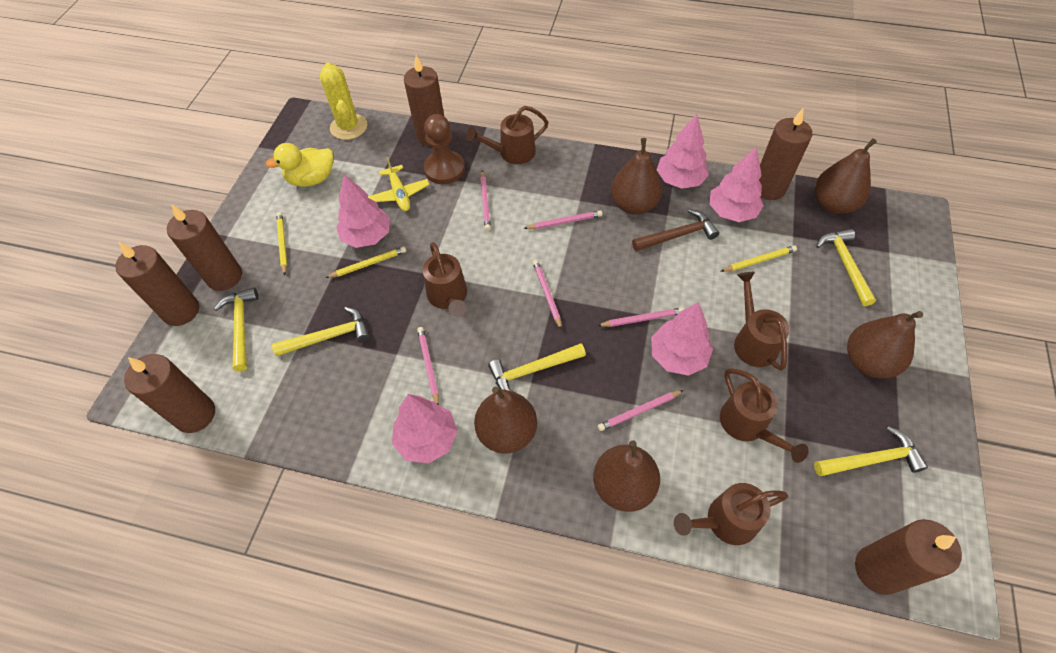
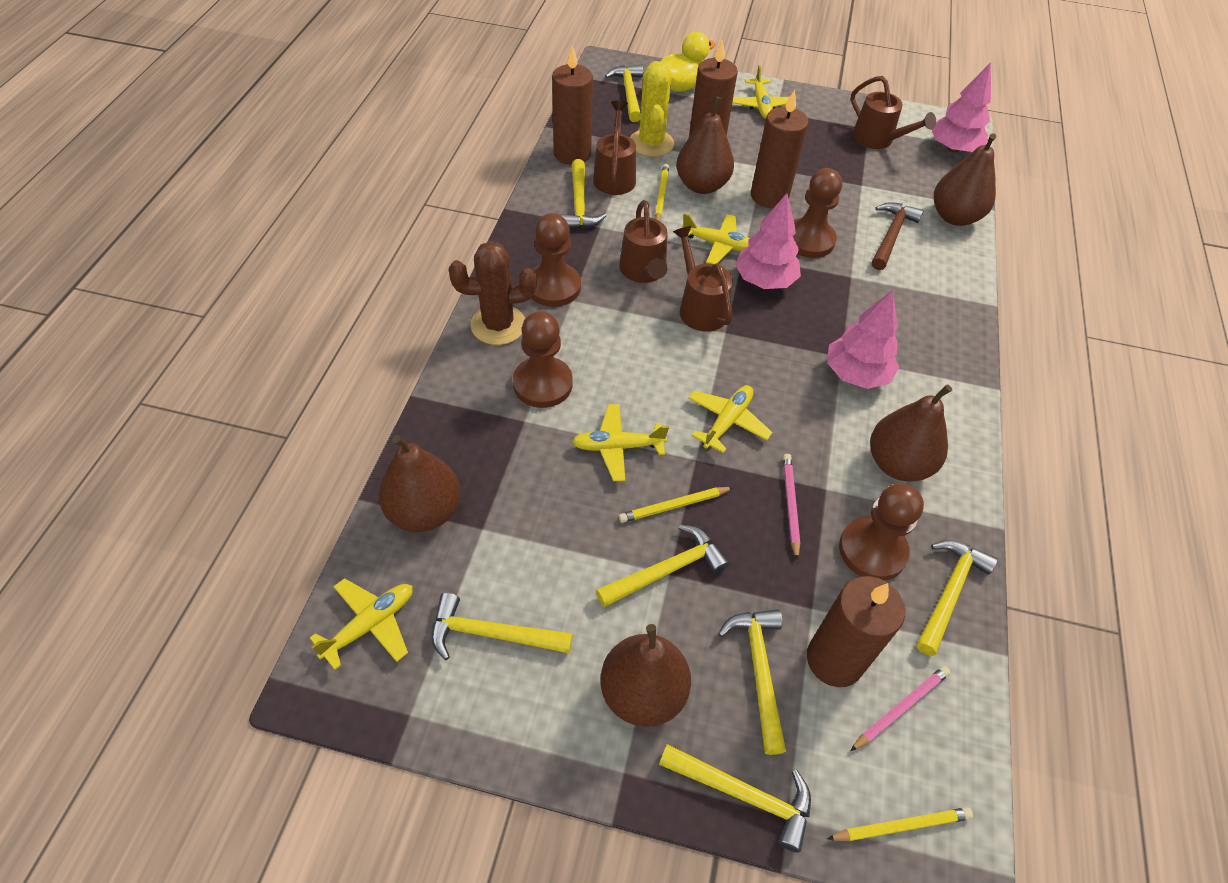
brown cactus: none = 0 -> [449,241,537,345] = 1
brown candle: [115,242,199,326] [124,354,215,433] [167,205,242,291] [404,55,444,146] [759,108,812,200] [855,519,962,595] = 6 -> [552,46,593,165] [689,40,738,137] [751,90,808,208] [807,576,905,687] = 4
brown pawn: [424,114,465,184] = 1 -> [513,311,573,408] [532,213,581,307] [793,168,842,258] [839,483,924,581] = 4
brown watering can: [423,242,467,317] [466,106,549,164] [674,483,788,545] [720,368,809,463] [734,272,790,371] = 5 -> [593,100,636,195] [619,200,668,283] [673,226,733,332] [851,76,936,149] = 4
pink pencil: [417,327,439,405] [480,171,491,231] [524,210,602,229] [533,260,562,330] [597,308,684,327] [598,390,684,431] = 6 -> [783,454,800,560] [850,666,950,751] = 2
pink tree: [336,174,390,248] [392,394,458,464] [651,302,713,376] [657,114,709,189] [709,147,764,222] = 5 -> [735,193,801,289] [827,290,899,389] [932,62,991,153] = 3
yellow hammer: [214,288,259,372] [272,307,370,357] [488,343,586,393] [814,426,928,476] [816,229,876,306] = 5 -> [431,593,573,660] [561,159,606,228] [596,525,729,607] [605,65,643,122] [659,744,811,852] [718,609,786,755] [917,540,998,656] = 7
yellow plane: [368,157,430,211] = 1 -> [310,578,412,670] [572,404,669,481] [681,213,750,264] [688,385,773,453] [732,65,790,119] = 5

